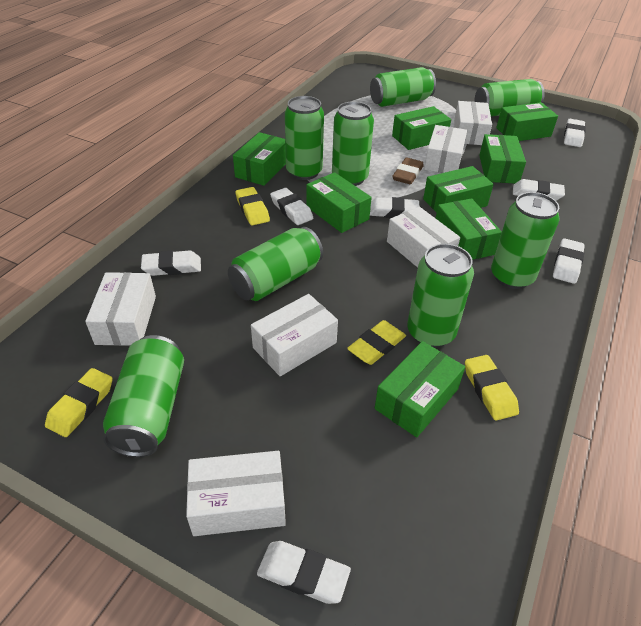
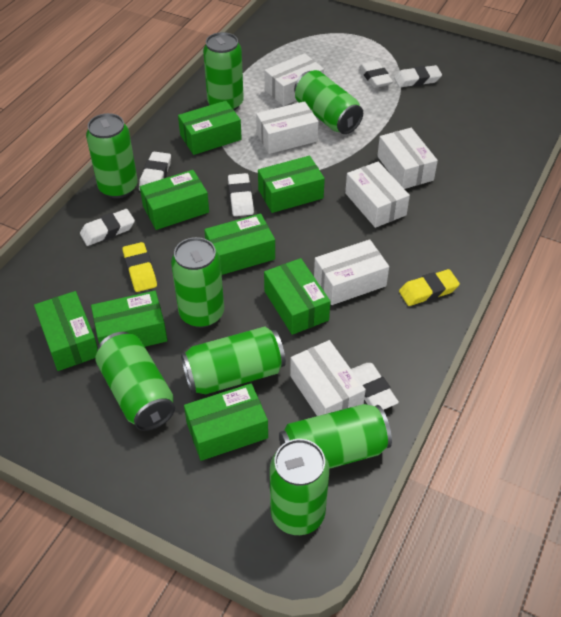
brown eraser: [392,157,424,184] = 1 -> none = 0
white eraser: [141,251,201,276] [257,541,351,604] [270,188,313,225] [370,197,419,218] [513,179,565,201] [553,238,585,284] [564,119,586,147] = 7 -> [80,209,135,246] [139,152,171,190] [228,173,254,216] [351,363,399,410] [359,61,393,88] [394,65,442,87] = 6
yellow eraser: [45,368,113,437] [235,187,270,226] [347,320,406,365] [465,355,519,421] = 4 -> [123,242,157,292] [399,269,460,306] = 2

